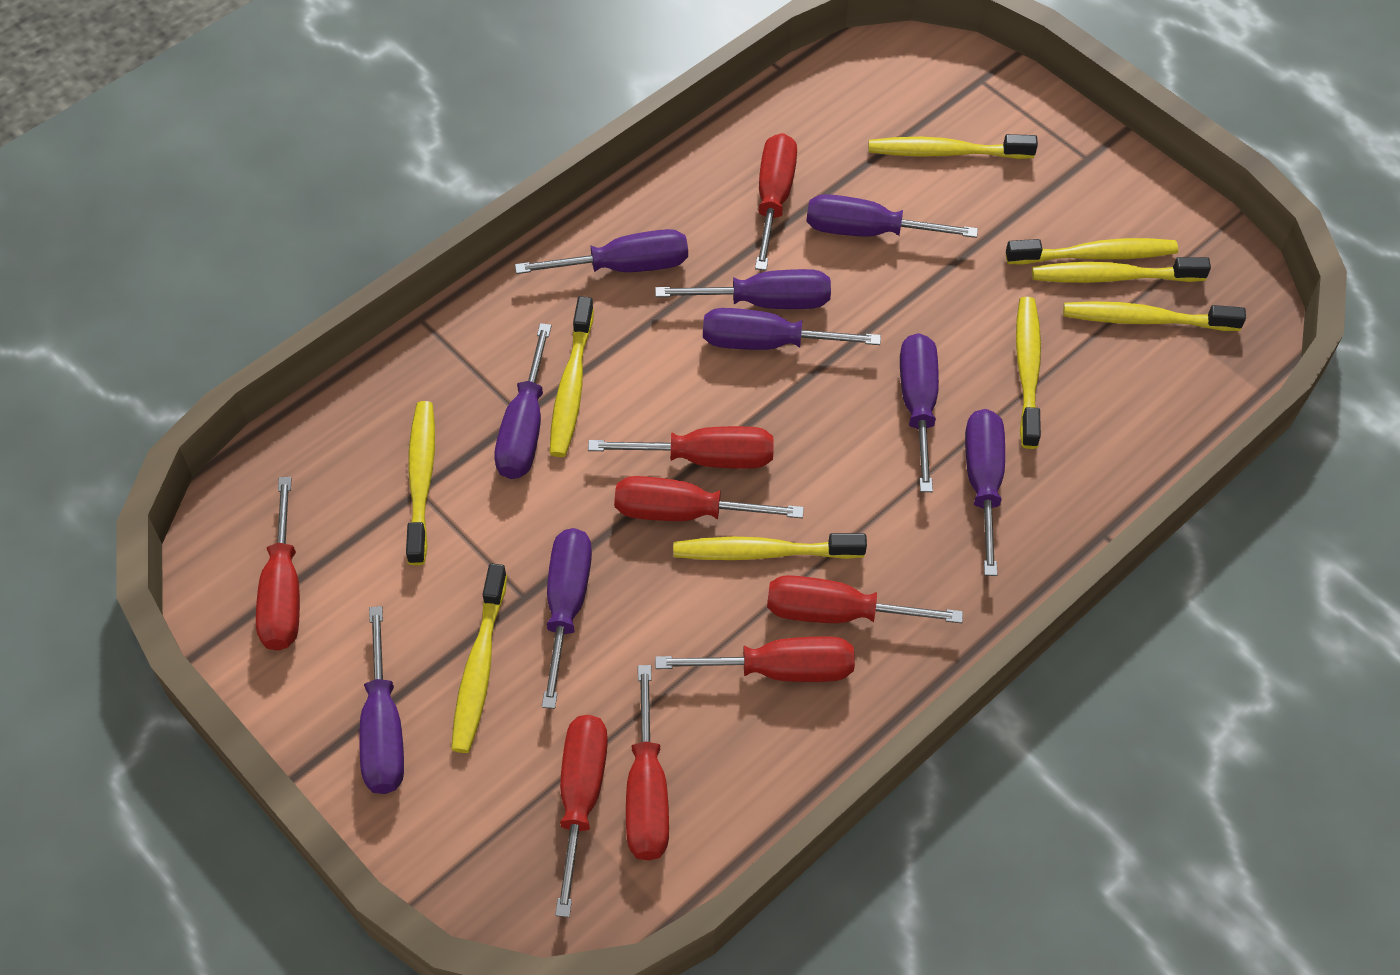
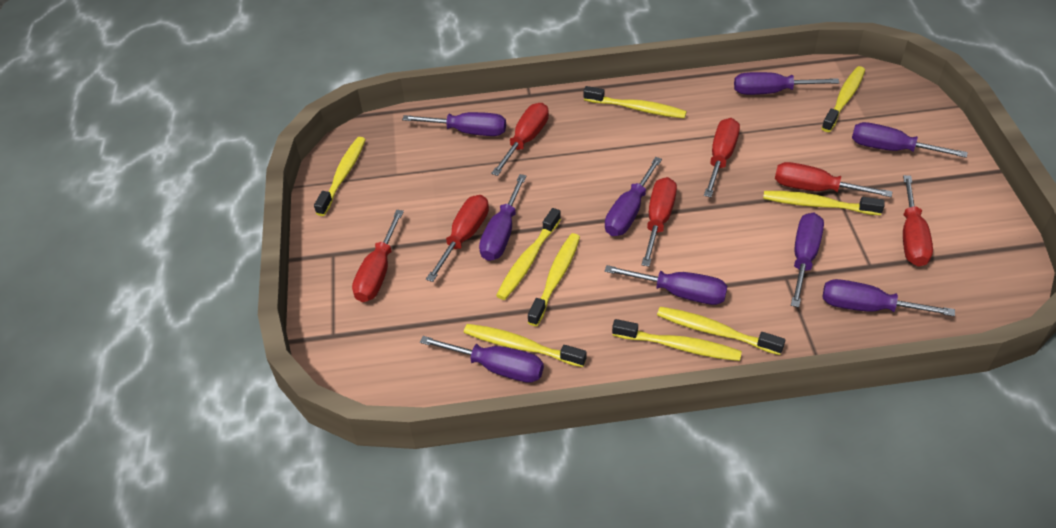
red screwdriver: [256,477,300,651] [555,715,608,917] [588,426,774,469] [614,476,804,521] [626,665,669,861] [655,636,855,682] [755,133,797,271] [767,575,963,623] = 8 -> [352,210,404,302] [426,195,489,282] [491,103,549,176] [641,177,677,267] [704,118,740,197] [775,162,892,197] [903,175,933,267] = 7

